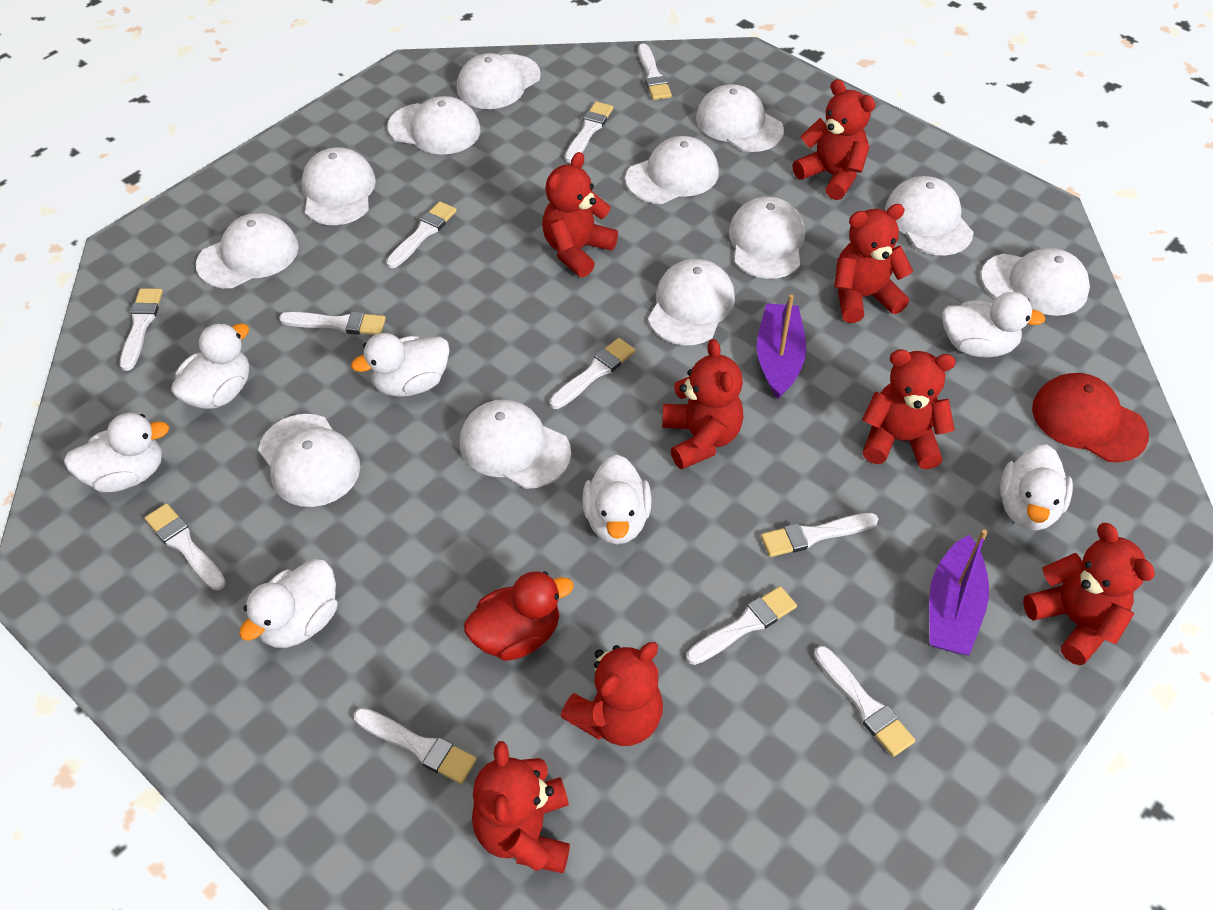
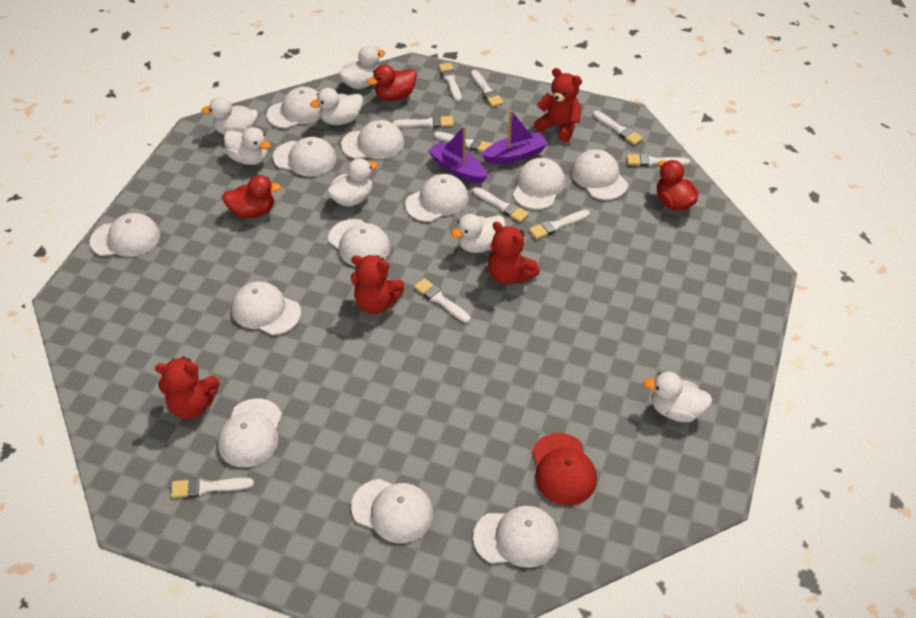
red duck: [464,571,574,661] = 1 -> [222,175,281,218] [367,64,417,101] [657,160,698,211] = 3
red teddy bear: [472,741,570,873] [542,152,618,277] [561,642,663,746] [662,339,743,470] [793,79,875,200] [834,204,913,323] [862,349,955,469] [1023,523,1155,665] = 8 -> [155,356,220,419] [351,255,405,314] [488,221,540,285] [534,68,582,142] = 4
white brush: [120,288,163,371] [145,503,226,590] [279,311,386,335] [354,708,477,784] [386,201,457,268] [549,338,635,409] [565,101,613,163] [638,43,672,100] [686,586,797,665] [761,513,878,557] [814,646,915,757] = 11 -> [171,478,254,498] [393,116,453,128] [414,278,471,323] [434,131,493,152] [439,63,462,102] [471,70,504,107] [473,187,529,222] [529,210,590,239] [593,111,643,145] [627,154,690,166] = 10

